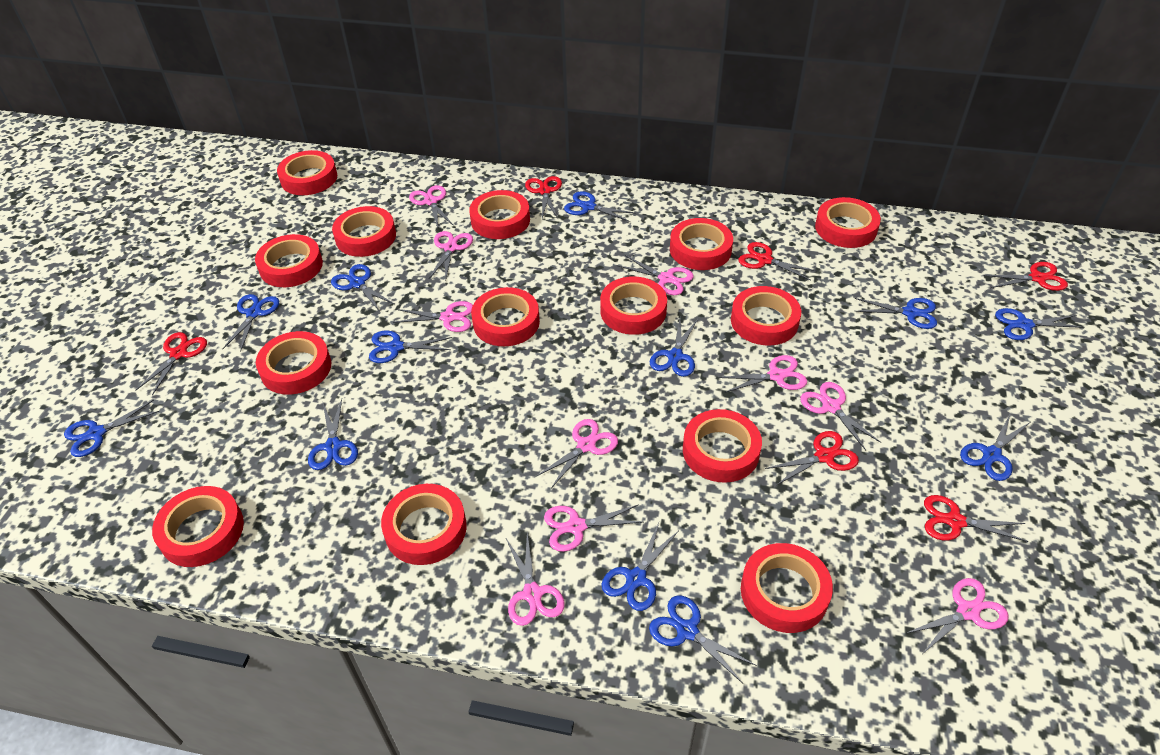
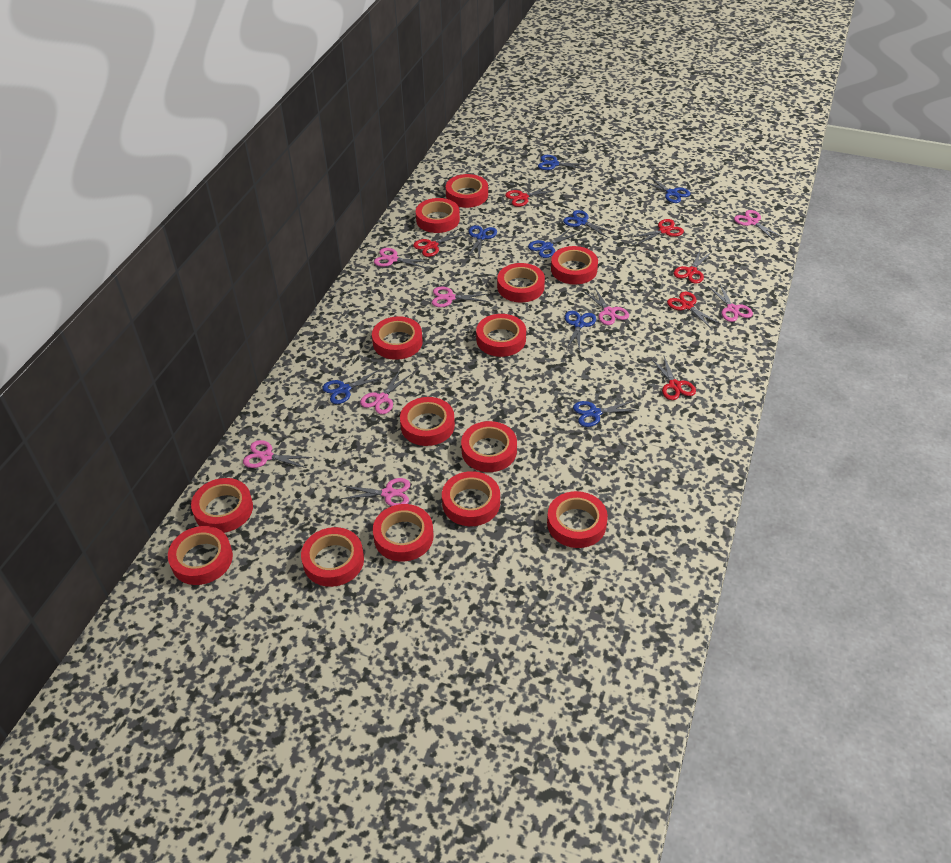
blue scissors: [64,400,159,457] [223,294,279,352] [308,399,358,470] [331,264,394,312] [369,330,452,363] [564,191,635,222] [601,523,678,611] [649,596,757,683] [650,319,698,377] [854,298,937,329] [960,414,1030,481] [995,308,1084,340] = 12 -> [322,369,386,404] [468,225,497,258] [528,229,577,258] [538,155,587,170] [563,210,615,238] [565,311,596,352] [573,400,638,427] [642,176,690,203] = 8
pink scissors: [393,301,473,332] [409,185,454,228] [429,231,473,279] [506,534,565,626] [536,419,618,488] [544,504,643,552] [617,255,694,295] [718,355,807,393] [800,382,882,450] [905,578,1009,653] = 10 -> [243,440,312,468] [341,478,410,506] [360,370,411,414] [374,248,430,268] [432,287,489,307] [583,288,629,325] [708,284,753,322] [734,210,784,241] = 8

